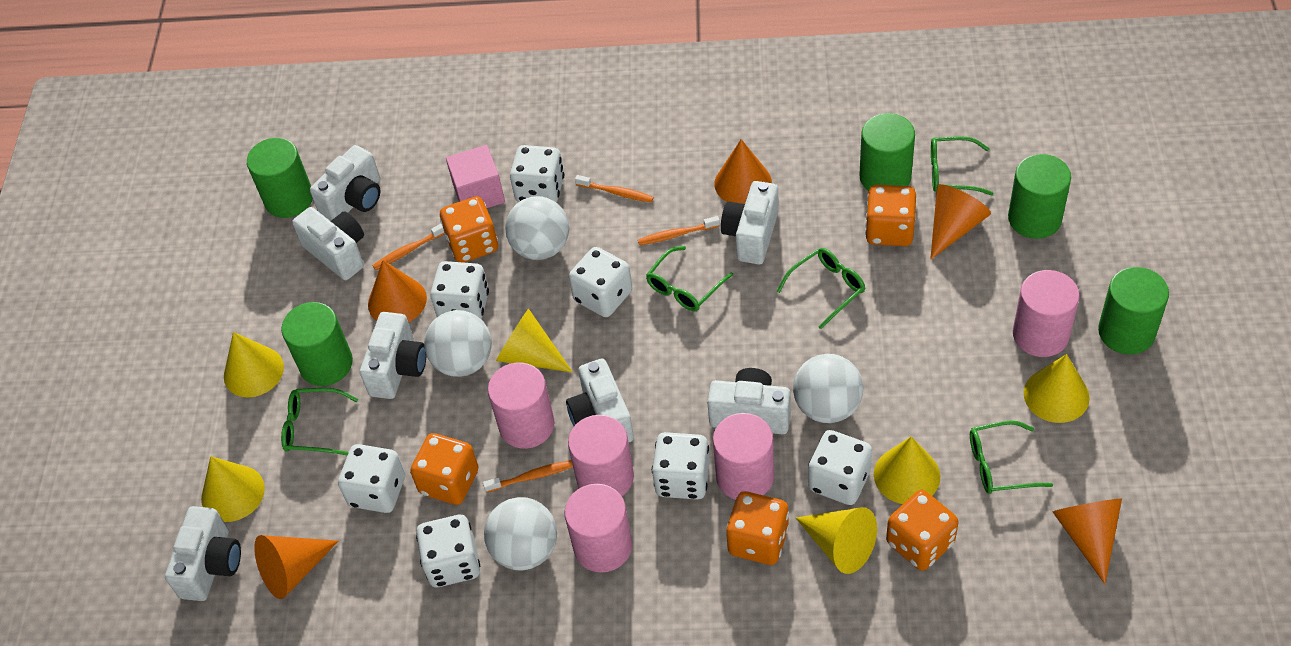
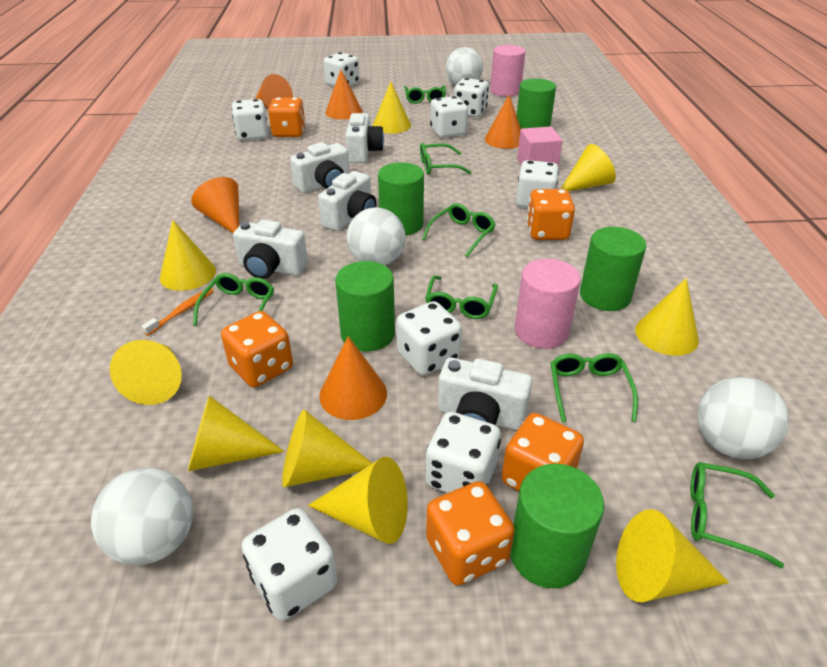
green glasses: [281,388,358,455] [646,246,733,311] [777,248,865,329] [931,136,994,195] [970,420,1053,494] = 5 -> [193,273,274,326] [404,85,446,104] [420,143,471,174] [422,203,496,257] [425,276,498,319] [551,353,638,423] [690,462,784,568] = 7
orange toothbrush: [372,224,444,270] [483,460,573,493] [575,175,654,203] [638,216,720,245] = 4 -> [141,288,214,336] = 1
pink cylinder: [488,362,555,449] [565,484,632,573] [568,415,634,496] [713,413,774,500] [1013,270,1080,357] = 5 -> [490,45,526,97] [515,259,581,349] = 2
white camera: [165,506,241,601] [292,207,364,280] [310,145,381,221] [360,312,426,399] [566,358,634,442] [707,368,791,434] [721,181,779,264] = 7 -> [233,220,308,279] [290,142,350,193] [318,171,376,231] [345,113,384,163] [438,357,532,430] = 5
white dice: [338,444,405,513] [416,515,480,587] [430,261,489,320] [510,145,564,203] [569,247,632,317] [652,432,710,500] [808,430,872,505] = 7 -> [232,99,268,141] [241,508,337,621] [324,52,359,86] [396,301,462,376] [425,412,501,493] [430,96,468,138] [454,78,489,117] [516,160,559,208] = 8
yellow cone: [201,456,265,522] [224,332,284,397] [496,309,573,373] [796,507,877,574] [874,436,940,504] [1024,354,1090,423] = 6 -> [110,340,182,405] [160,220,216,291] [188,396,285,471] [282,410,372,487] [308,457,408,544] [373,81,411,134] [561,144,616,191] [616,509,729,602] [635,278,699,356] = 9

